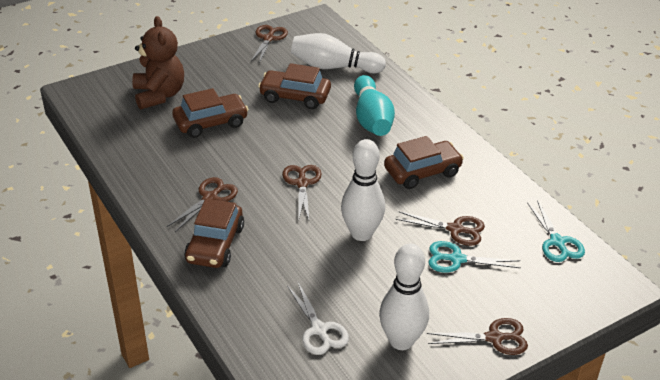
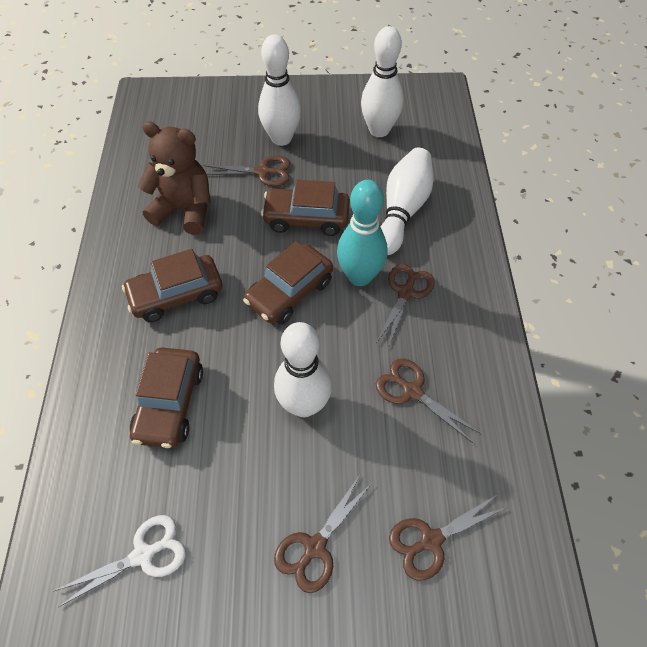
turquoise scissors: [428,241,521,272] [527,200,585,262] = 2 -> none = 0
white bowling pin: [291,33,386,73] [341,139,385,241] [379,244,429,350] = 3 -> [258,34,301,146] [274,322,332,417] [361,26,403,137] [380,148,433,255] = 4

